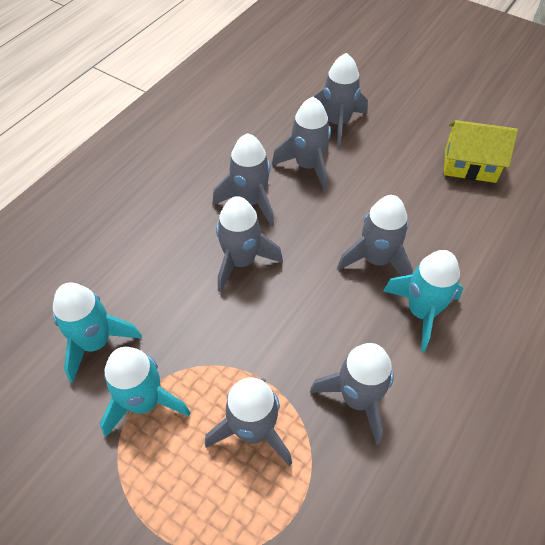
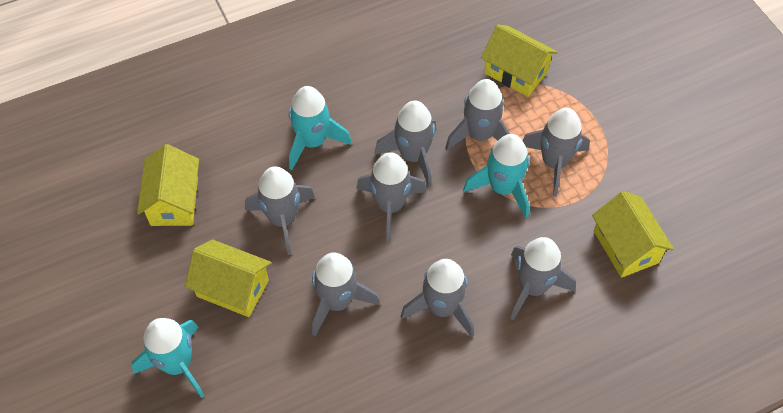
grey rocket: [205,377,292,466] [213,133,274,227] [216,196,283,293] [272,97,331,191] [310,343,394,445] [313,53,368,148] [337,195,413,276] = 7 -> [245,166,315,255] [312,252,380,336] [356,152,426,242] [374,101,436,187] [401,259,474,338] [445,79,510,151] [510,237,576,320] [522,108,590,197] = 8
yellow house: [444,120,518,183] = 1 -> [137,144,199,226] [185,239,271,317] [481,24,557,97] [592,191,674,278] = 4

